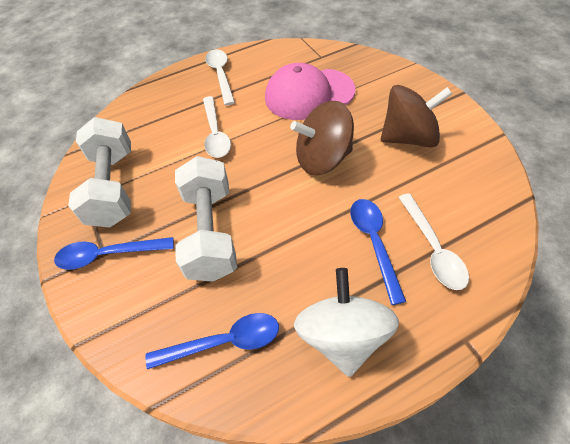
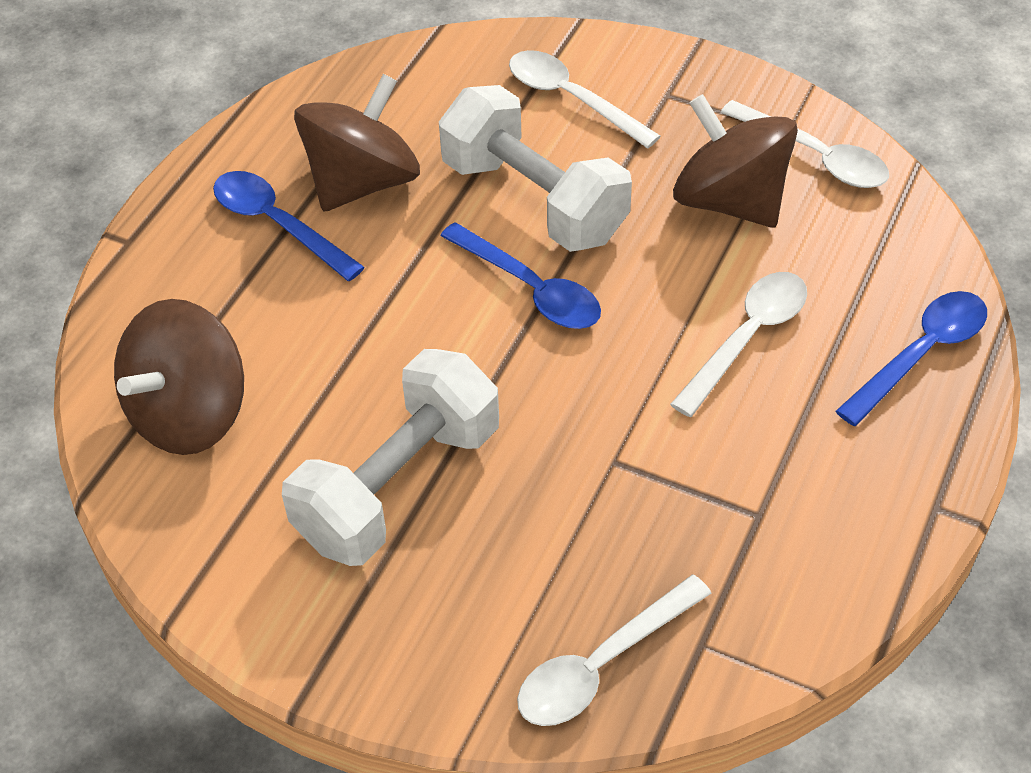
brown spinning top: [290,101,354,175] [381,85,452,148] = 2 -> [114,299,244,455] [294,74,420,212] [673,94,798,227] = 3
pink cap: [265,63,355,120] = 1 -> none = 0
white spinning top: [294,268,399,377] = 1 -> none = 0
white spoon: [203,96,231,158] [205,49,235,105] [398,193,469,290] = 3 -> [509,50,661,148] [517,575,712,726] [670,272,807,417] [720,100,889,188] = 4

